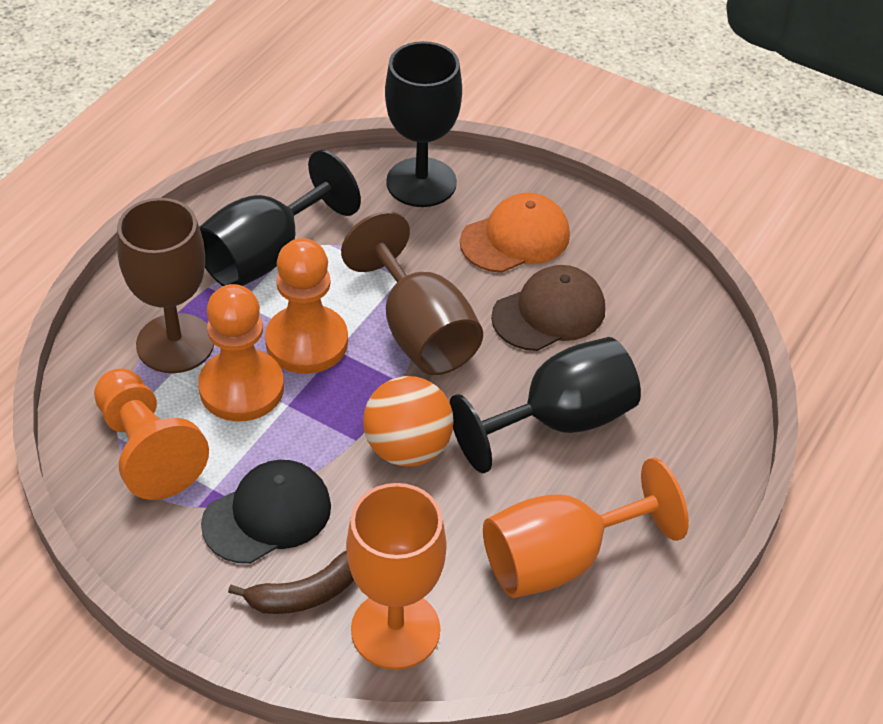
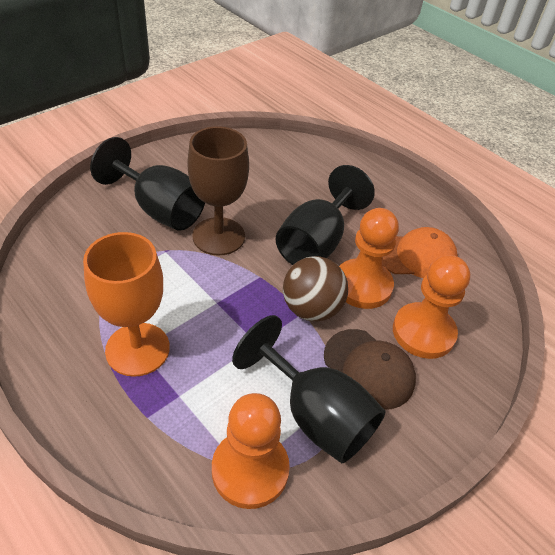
black cap: [201,460,331,564] = 1 -> none = 0
brown ball: none = 0 -> [283,256,348,322] = 1
brown banana: [228,551,354,614] = 1 -> none = 0
brown goblet: [117,198,214,373] [341,211,483,375] = 2 -> [187,126,249,256] = 1
orange ball: [363,376,454,467] = 1 -> none = 0
orange goblet: [346,483,446,670] [483,458,689,598] = 2 -> [83,232,170,377] = 1

